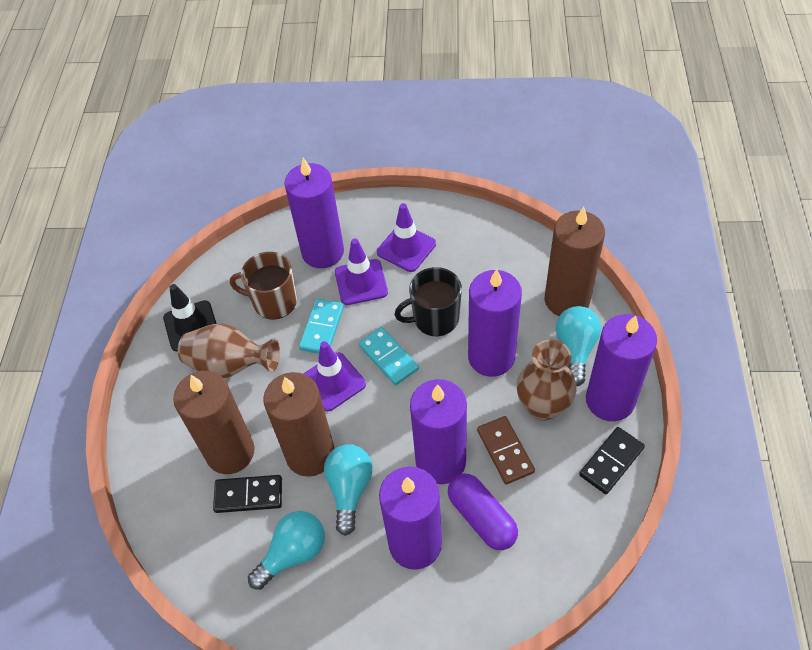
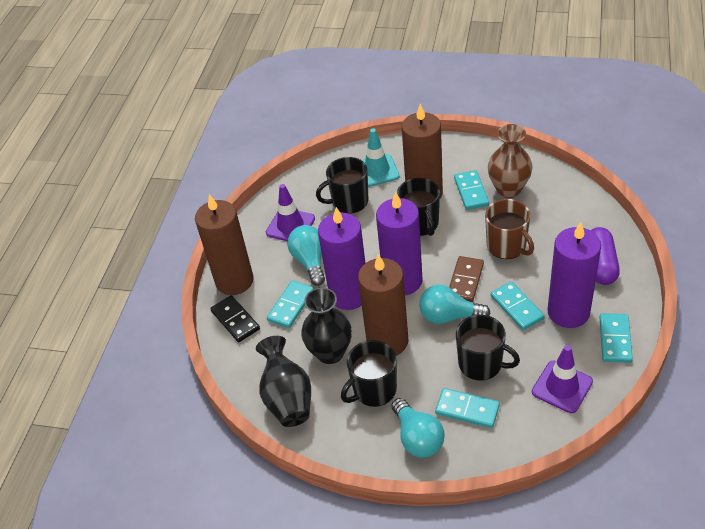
black domino: [213,475,282,513] [579,427,645,494] = 2 -> [210,295,260,342] = 1
black mug: [394,267,462,336] = 1 -> [316,157,369,214] [341,340,397,407] [397,178,440,236] [456,315,520,381] = 4
black traffic cone: [163,284,217,351] = 1 -> none = 0
black vase: none = 0 -> [256,336,311,427] [301,287,352,364] = 2
brown vase: [178,323,280,378] [517,339,577,421] = 2 -> [488,124,533,198] = 1
purple candle: [284,158,344,268] [379,466,442,570] [410,379,467,484] [468,269,522,377] [586,314,657,421] = 5 -> [318,207,365,310] [376,192,423,295] [548,222,601,328] = 3
purple traffic cone: [303,341,366,411] [335,239,388,305] [377,203,436,272] = 3 -> [266,184,315,241] [532,345,593,413] = 2
turquoise domino: [299,299,344,354] [359,327,419,385] = 2 -> [267,280,314,328] [435,388,500,428] [454,170,489,210] [491,281,545,330] [600,313,633,363] = 5
turquoise traffic cone: none = 0 -> [362,128,400,187] = 1

